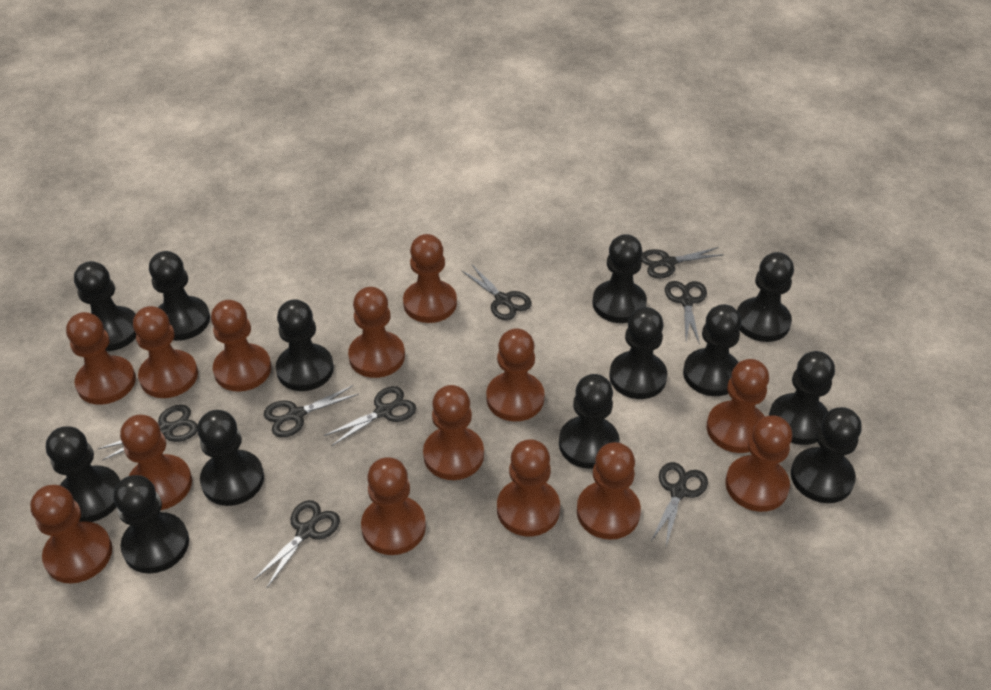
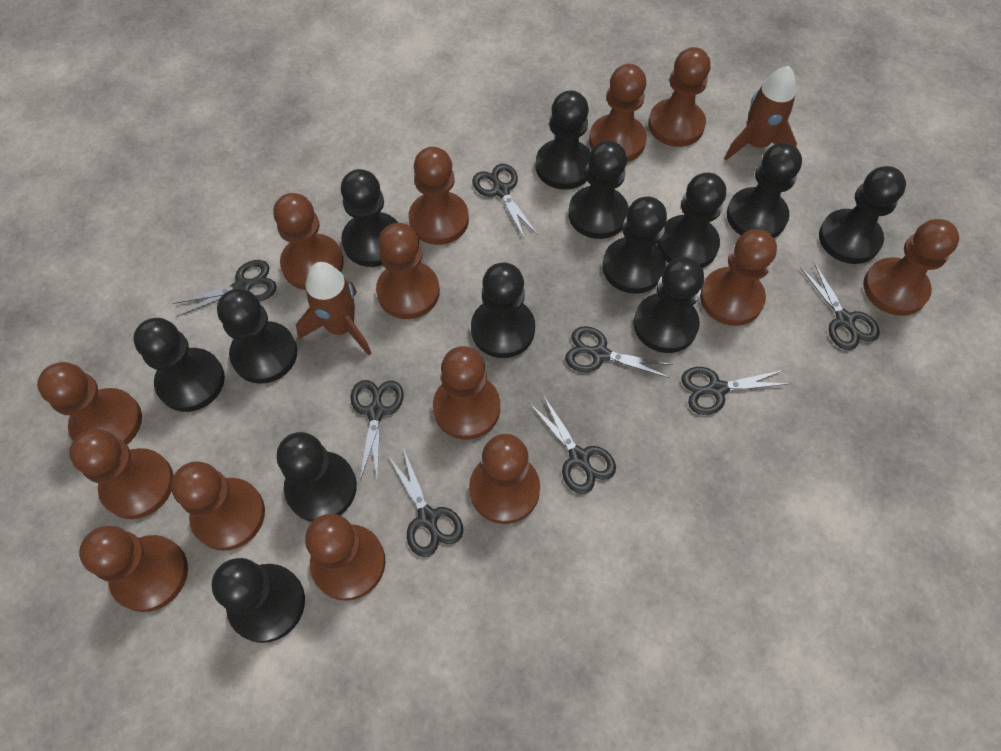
brown rocket: none = 0 -> [296,262,371,355] [724,66,797,160] = 2

